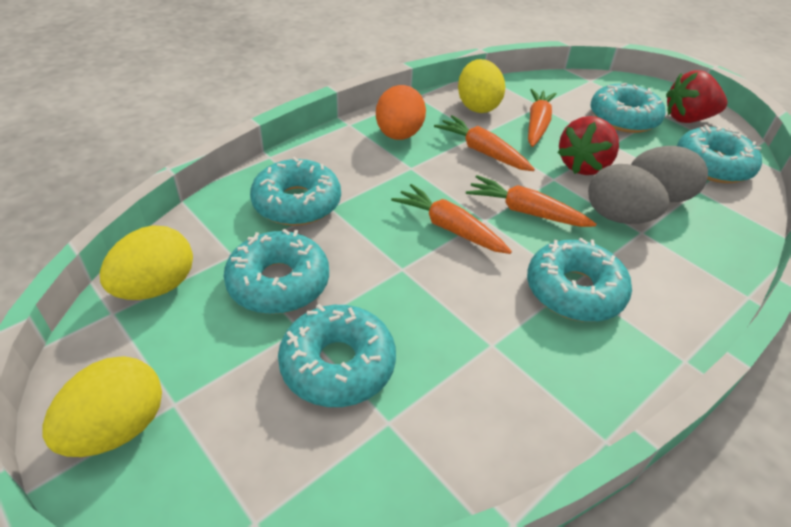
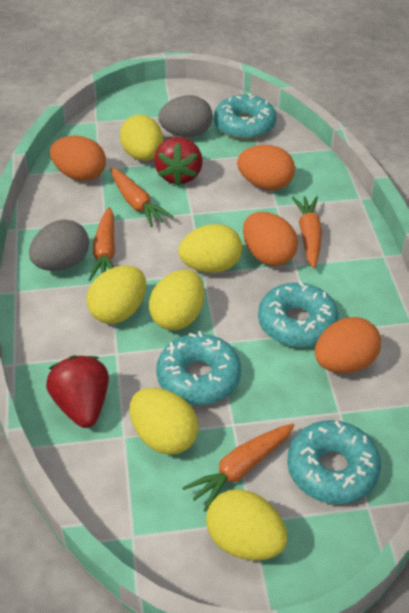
orange egg: [376,85,426,140] = 1 -> [50,136,106,181] [237,145,295,190] [243,212,298,266] [315,317,381,373] = 4
turquoise donut: [224,229,329,314] [250,157,341,226] [278,304,396,407] [527,238,632,322] [590,83,666,133] [677,125,762,183] = 6 -> [156,331,241,405] [214,93,277,140] [258,281,338,347] [287,420,381,504] = 4
yellow egg: [42,356,162,457] [100,225,193,300] [458,59,505,113] = 3 -> [87,265,146,324] [120,115,163,161] [130,388,198,455] [149,270,204,330] [178,224,242,273] [206,489,287,560] = 6

